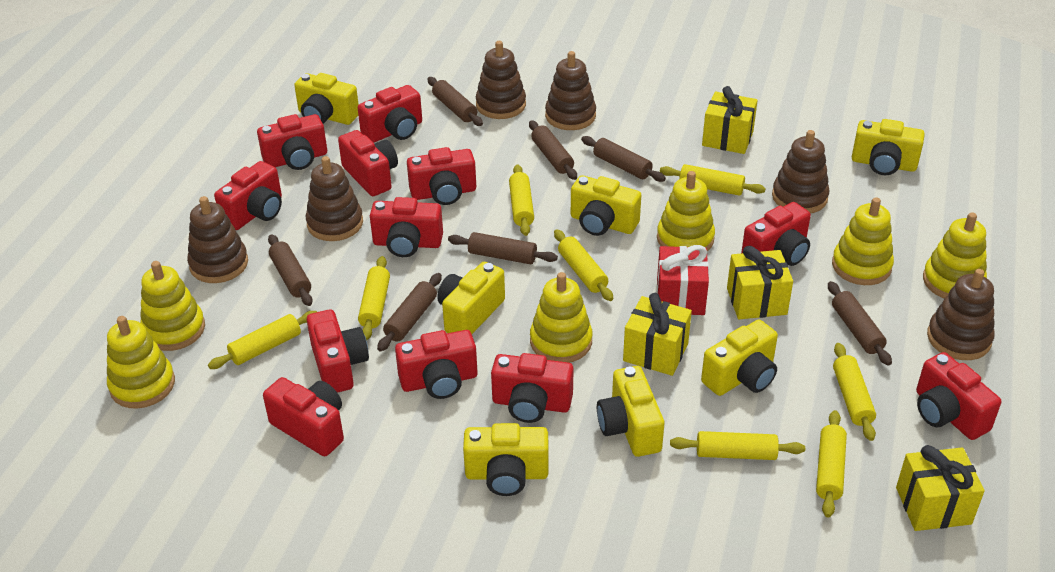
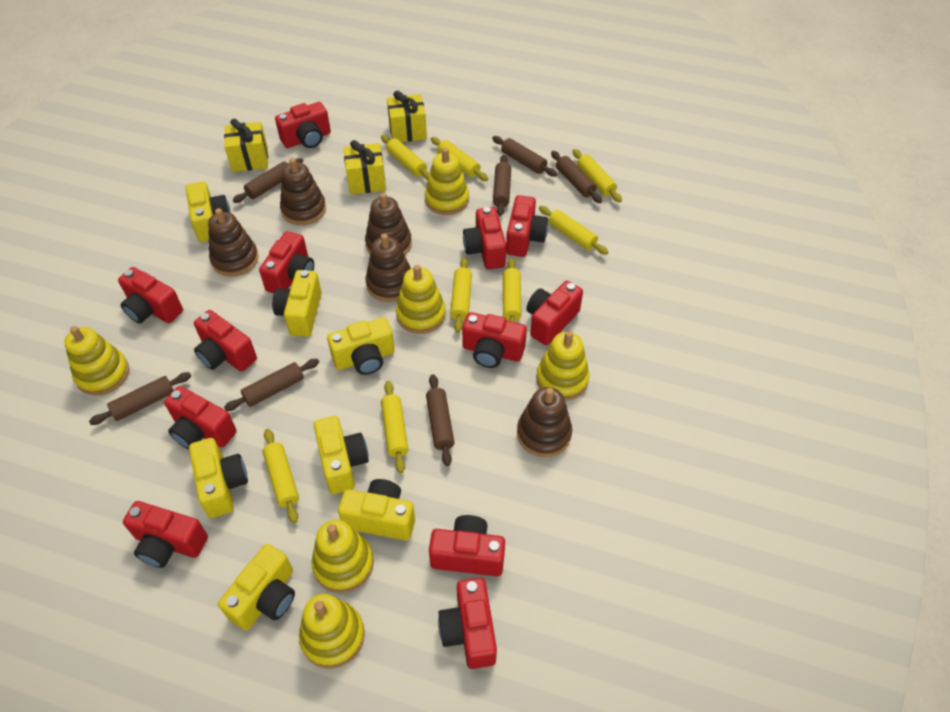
brown stacking toy: [187,196,248,283] [306,156,363,241] [476,41,526,119] [545,51,596,130] [772,130,830,214] [927,269,995,360] = 6 -> [208,208,258,277] [280,158,326,225] [365,193,412,255] [365,233,411,302] [517,387,572,457] = 5
red gift: [657,245,709,315] = 1 -> none = 0
yellow gift: [623,293,692,376] [702,86,758,154] [727,246,793,319] [896,445,985,531] = 4 -> [224,119,268,172] [343,140,386,195] [387,91,427,142] = 3

